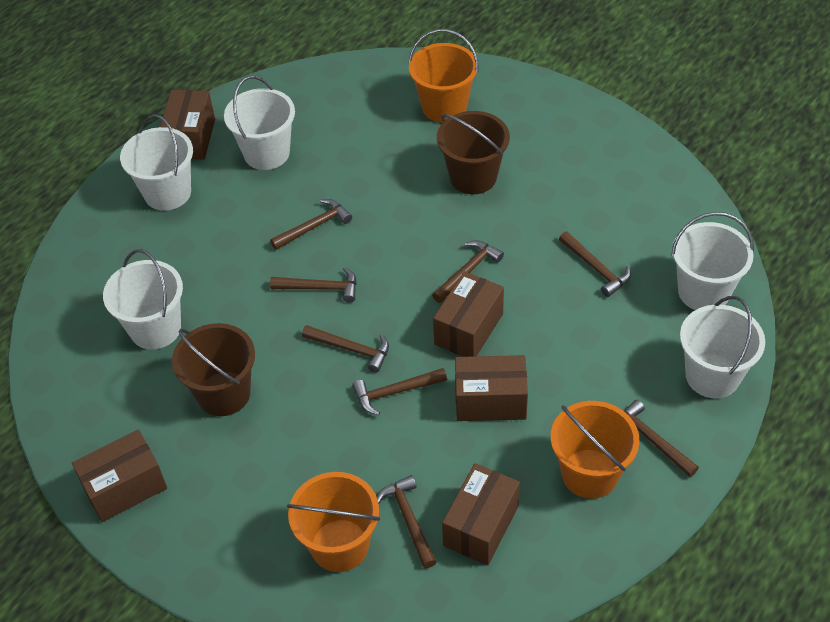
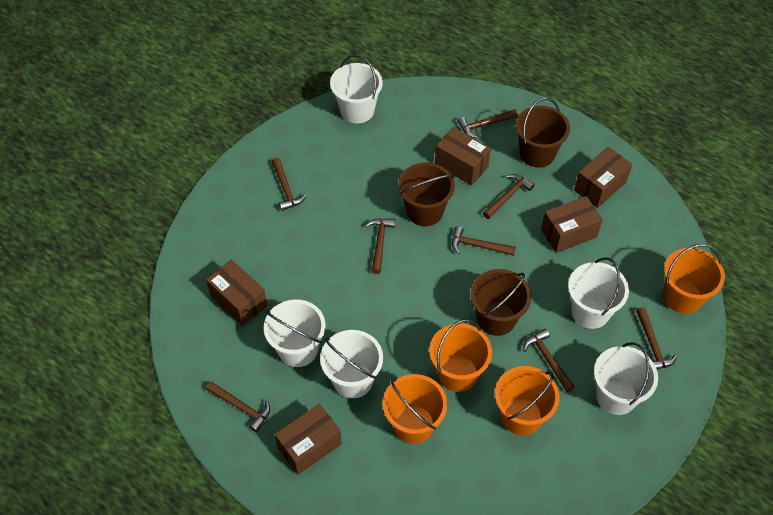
brown bucket: [172,323,255,416] [437,111,510,194] = 2 -> [398,163,455,226] [471,269,531,336] [516,98,570,168] = 3
orange bucket: [287,472,380,572] [409,29,479,123] [551,401,640,499] = 3 -> [383,374,447,444] [429,319,492,392] [495,366,560,435] [663,244,725,314] = 4

